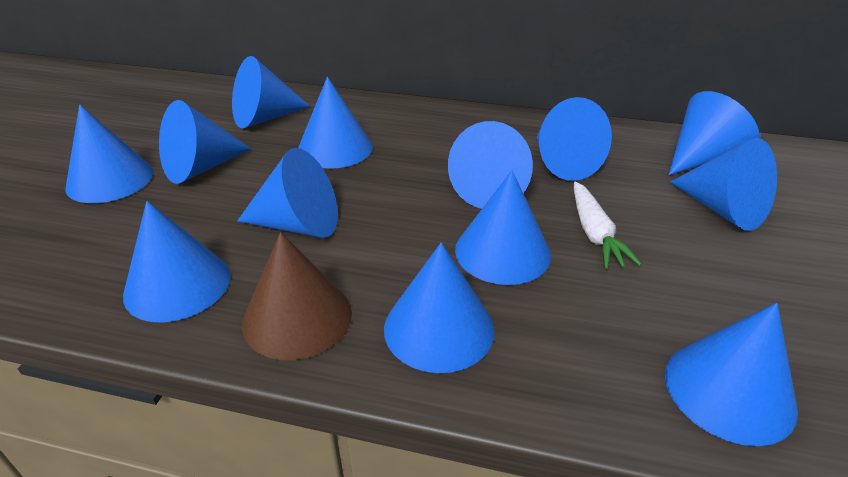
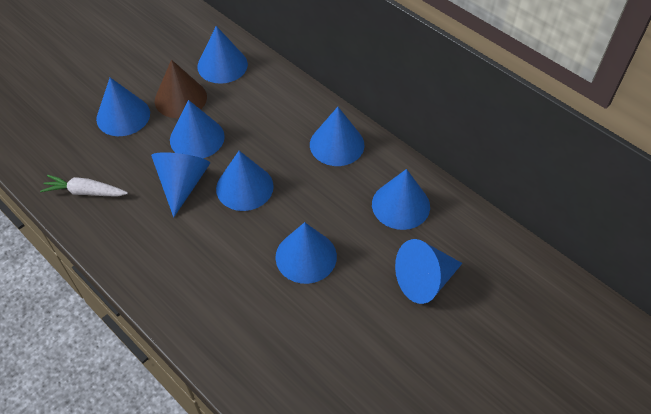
blue cone: [66,105,153,203] [123,201,230,323] [159,100,251,184] [232,56,311,128] [237,148,338,238] [298,77,373,169] [384,243,494,373] [448,121,533,209] [455,170,551,285] [537,97,612,181] [665,303,798,446] [669,91,760,175] [670,138,777,231] = 13 -> [96,78,150,136] [151,152,210,217] [170,100,225,158] [197,26,248,84] [216,151,274,211] [275,222,337,284] [310,107,364,166] [372,169,430,230] [395,239,462,304] = 9

